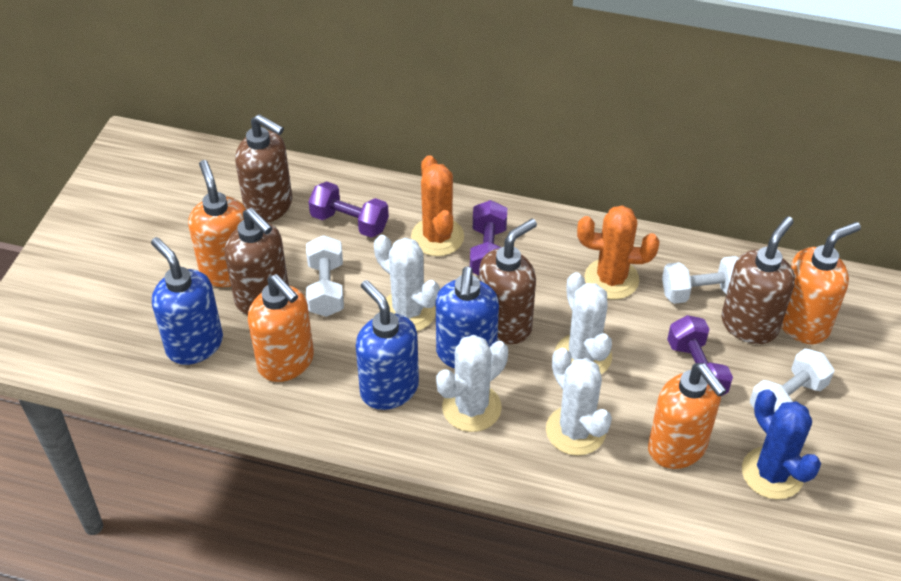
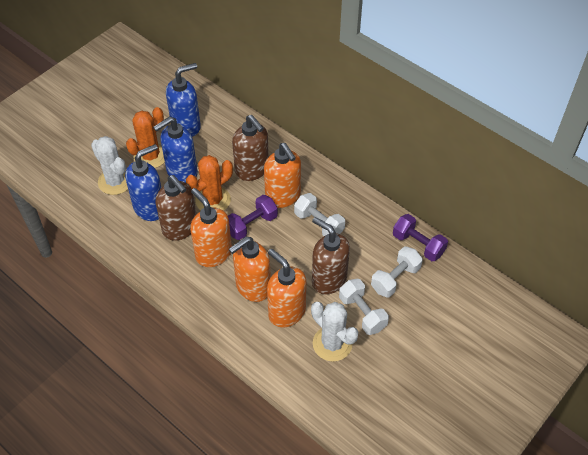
blue cactus: [742,389,821,500] = 1 -> none = 0
brown soap dispenser: [225,208,289,315] [235,114,292,222] [479,219,537,344] [721,216,795,344] = 4 -> [155,175,197,241] [232,115,269,181] [312,217,350,295] = 3
purple dumbbell: [308,181,389,238] [470,200,507,275] [667,315,733,396] = 3 -> [228,195,278,240] [393,214,448,261] = 2
white cactus: [374,235,440,331] [436,335,508,432] [546,348,612,456] [555,272,612,374] = 4 -> [91,136,128,195] [311,302,358,362] = 2

